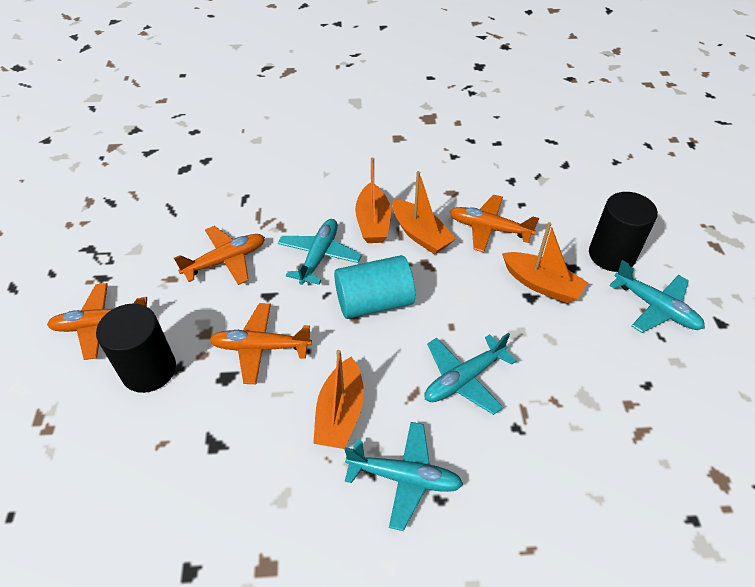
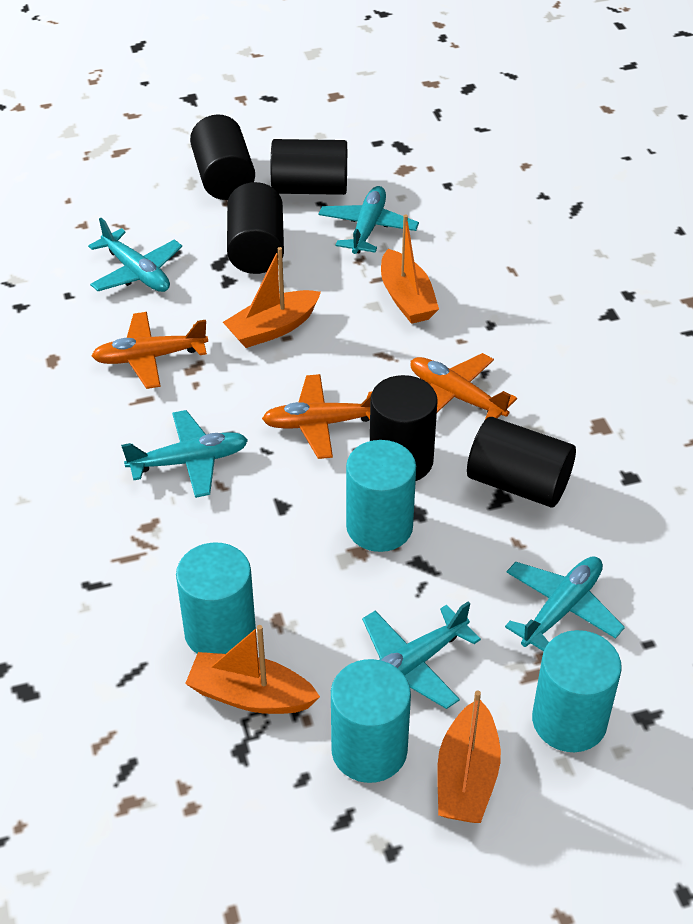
black cylinder: [96,304,176,393] [589,192,658,272] = 2 -> [190,115,255,200] [227,182,284,274] [271,139,347,195] [370,375,438,481] [467,417,576,508] = 5
orange plane: [47,283,147,360] [174,226,265,285] [209,303,312,384] [450,195,539,252] = 4 -> [92,312,208,389] [262,374,372,459] [410,353,517,420] = 3
turquoise cylinder: [334,255,415,319] = 1 -> [176,543,256,654] [331,659,411,783] [346,440,416,552] [532,630,622,752] = 4
turquoise plane: [278,219,362,285] [345,422,463,531] [424,333,517,415] [609,260,705,333] = 4 -> [88,218,182,292] [121,410,248,498] [318,186,419,254] [362,601,481,709] [505,556,625,651] = 5

